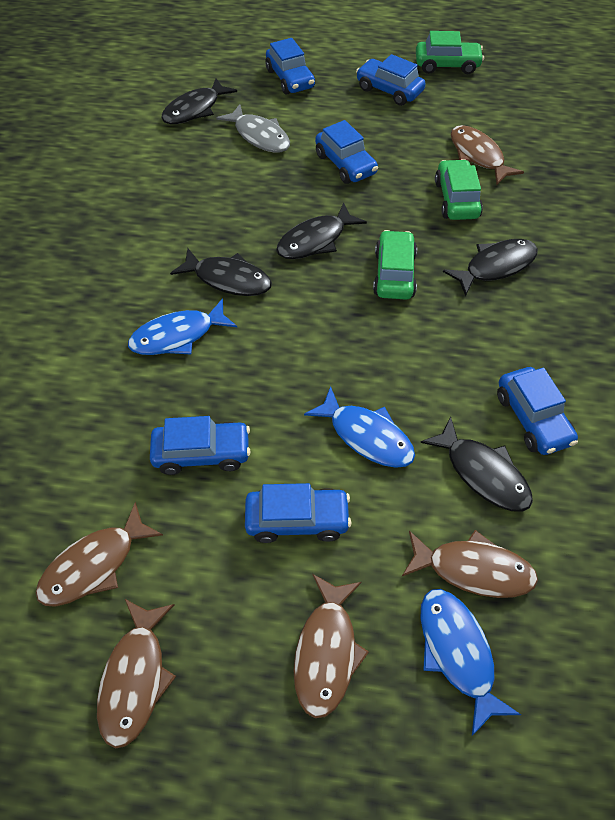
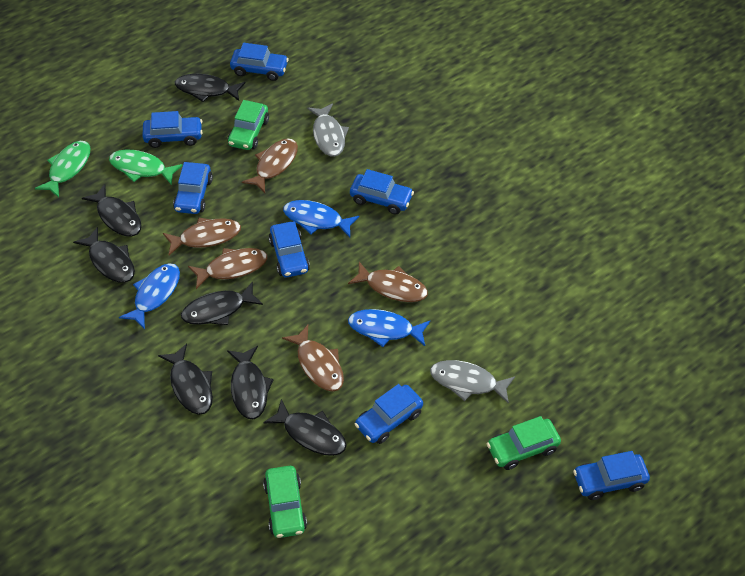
black fish: [161,78,237,124] [170,249,272,296] [276,202,367,259] [420,416,533,512] [443,239,538,297] = 5 -> [73,227,135,283] [82,184,142,237] [158,344,213,415] [175,74,245,102] [181,281,263,325] [227,346,274,419] [263,399,347,456] = 7
blue car: [150,416,251,475] [245,483,352,543] [266,38,315,95] [315,120,378,184] [356,54,426,106] [497,367,578,455] = 6 -> [143,111,203,148] [173,162,213,214] [230,43,289,81] [269,222,310,277] [350,169,414,214] [354,384,423,444] [573,451,650,500] = 7
green fish: none = 0 -> [35,141,90,197] [109,149,183,185] = 2
grey fish: [216,104,290,152] = 1 -> [307,103,349,157] [430,360,515,404] = 2

